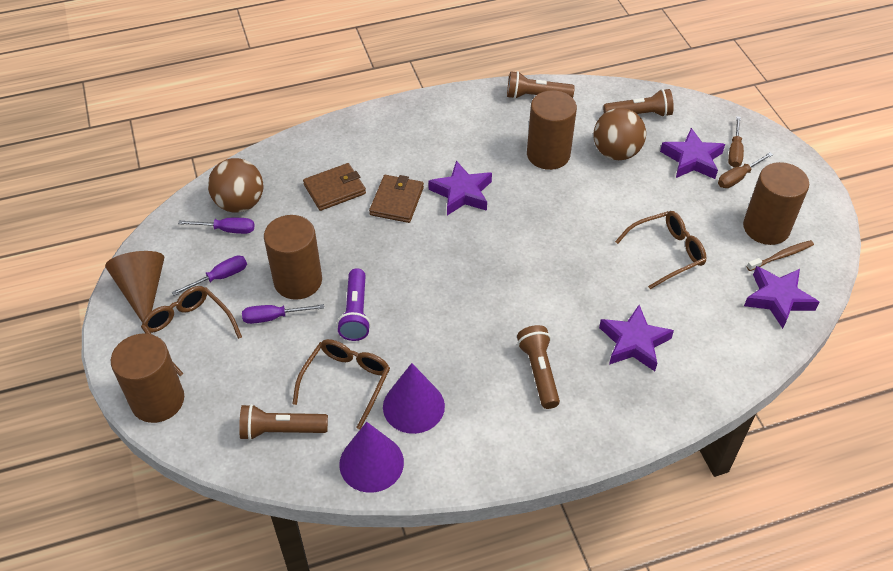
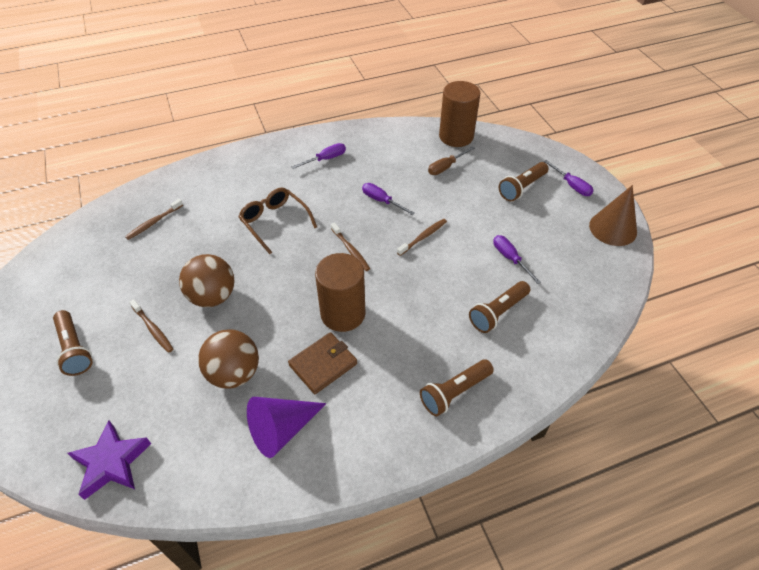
brown cylinder: [111,334,184,423] [264,215,322,300] [527,90,577,170] [743,162,809,245] = 4 -> [315,253,365,332] [439,81,480,147] = 2
brown glasses: [141,286,242,376] [292,339,390,430] [615,211,707,289] = 3 -> [238,188,317,254] = 1
brown screwdriver: [718,152,773,188] [728,116,744,168] = 2 -> [428,146,475,175] = 1
brown toothbrush: [746,240,814,271] = 1 -> [125,199,183,240] [129,299,173,353] [331,222,370,271] [397,219,447,256] = 4
brown wallet: [303,163,366,211] [369,175,424,223] = 2 -> [288,332,357,394] = 1
purple cone: [339,422,404,493] [383,363,445,434] = 2 -> [247,397,327,458] = 1
purple flashlight: [337,268,371,341] = 1 -> none = 0
purple screwdriver: [171,255,247,296] [178,218,255,234] [242,304,324,324] = 3 -> [292,143,346,169] [362,183,415,215] [493,235,541,284] [544,160,593,196] = 4
purple star: [428,161,492,216] [599,305,674,371] [660,128,725,179] [744,266,819,329] = 4 -> [68,421,151,500] = 1

